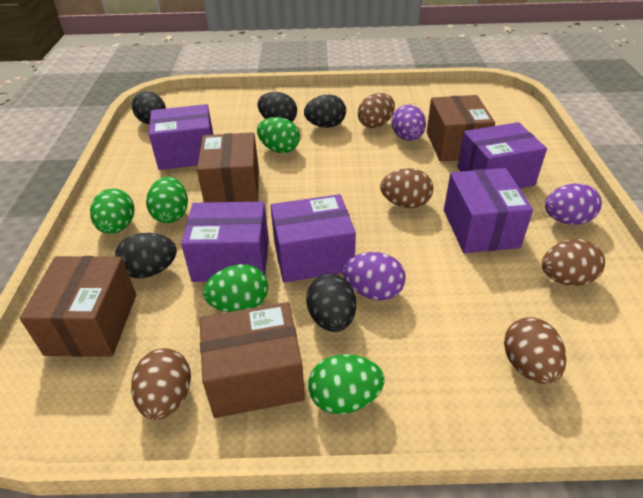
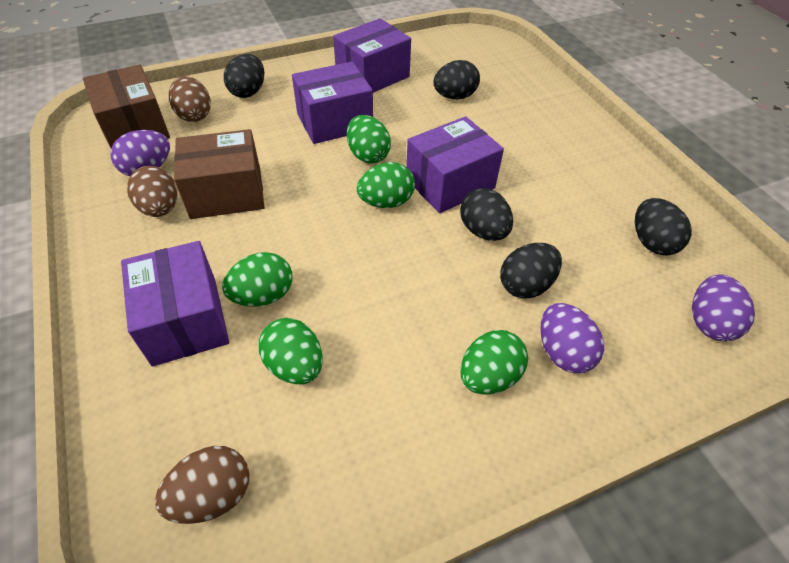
brown box: [20,256,136,357] [197,132,259,203] [199,302,305,418] [427,95,495,162] = 4 -> [83,64,170,148] [174,129,265,219] = 2
brown egg: [131,348,191,420] [358,93,395,128] [380,168,433,208] [504,317,566,384] [542,239,605,286] = 5 -> [127,166,177,217] [155,446,250,524] [169,76,211,122] = 3
purple box: [149,104,213,170] [181,202,269,282] [270,194,356,283] [444,168,533,253] [457,122,547,188] = 5 -> [121,241,229,367] [292,62,373,144] [333,18,411,93] [406,116,504,213] = 4

